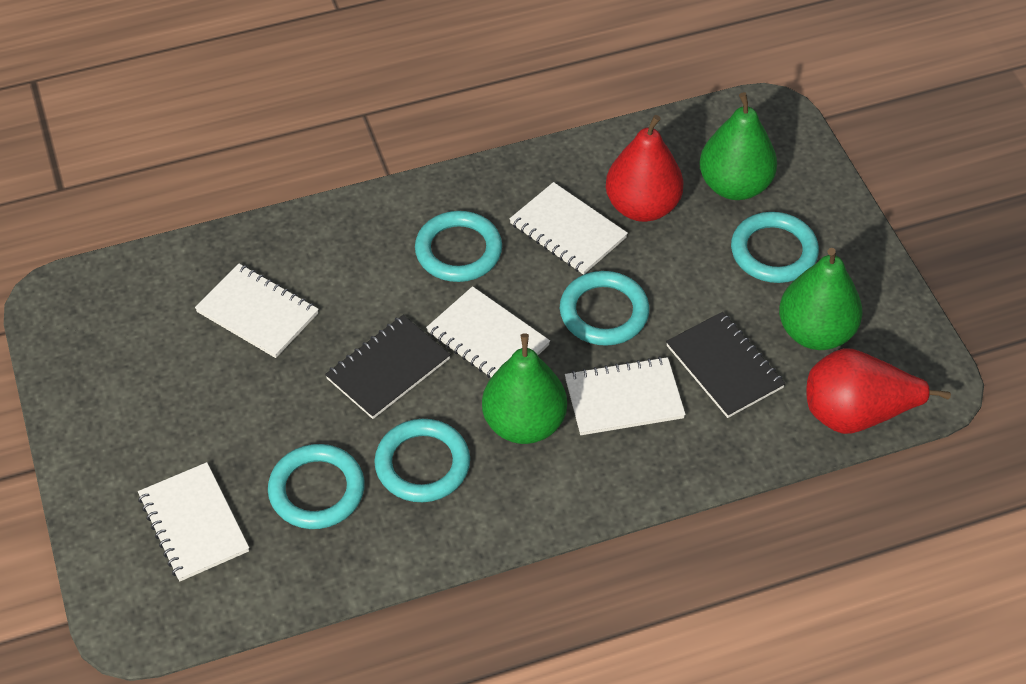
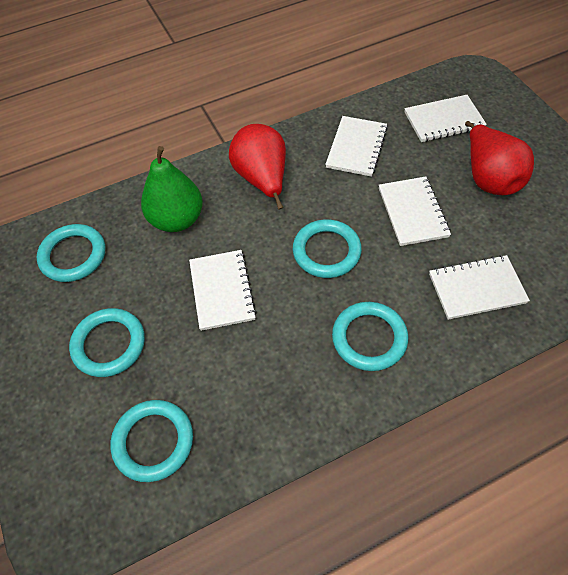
black notebook: [325,315,451,419] [666,312,786,418] = 2 -> none = 0
green pear: [482,333,567,444] [699,92,777,200] [779,248,863,350] = 3 -> [141,146,203,232] = 1

